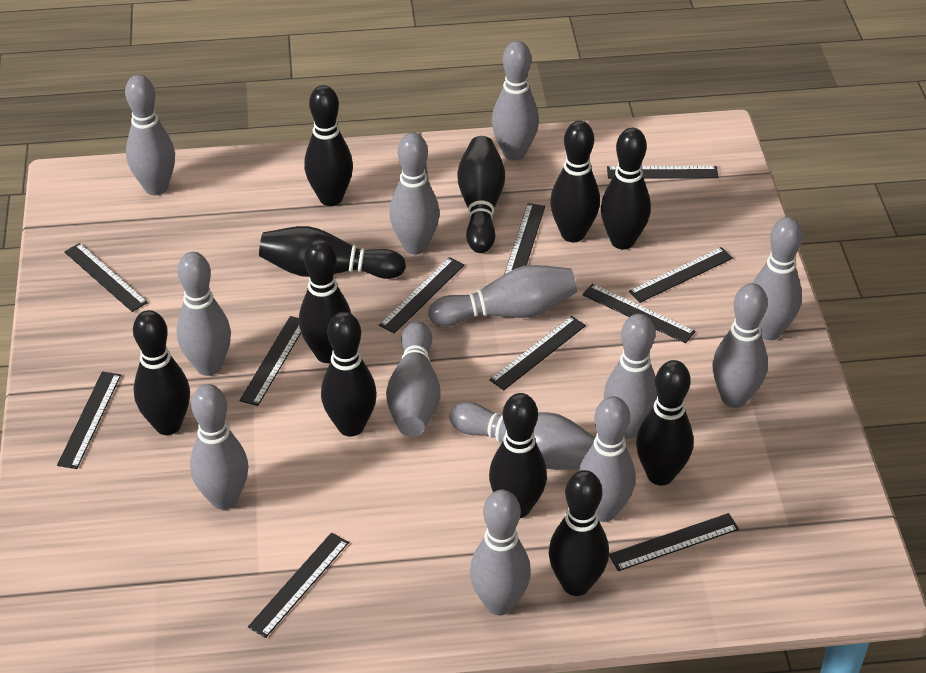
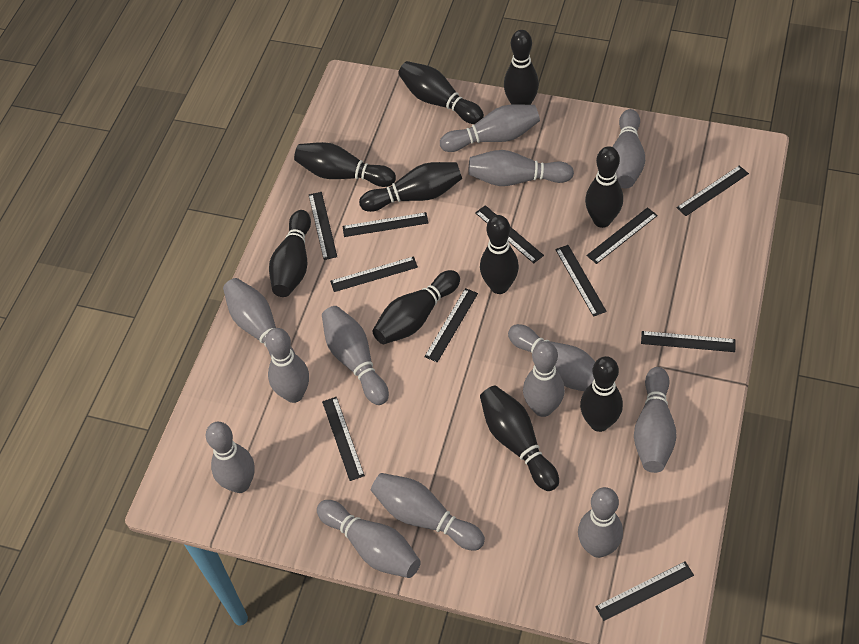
black bowling pin: [133,310,190,435] [259,226,406,279] [299,239,351,363] [304,85,353,206] [321,312,377,437] [457,136,505,253] [489,393,547,518] [549,470,609,596] [550,121,600,242] [601,128,651,250] [636,360,694,486] = 11 -> [269,210,311,297] [294,142,396,187] [359,162,462,212] [372,270,460,344] [398,61,484,124] [480,215,519,294] [480,386,559,491] [504,30,539,105] [580,356,623,432] [585,146,623,228] = 10

